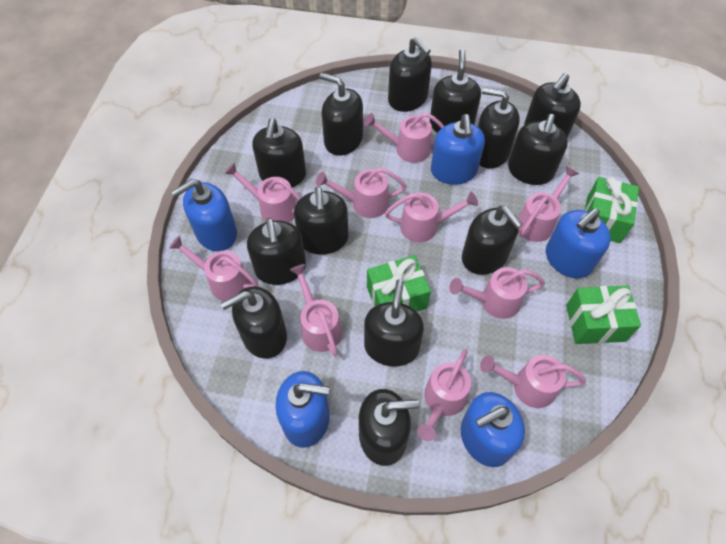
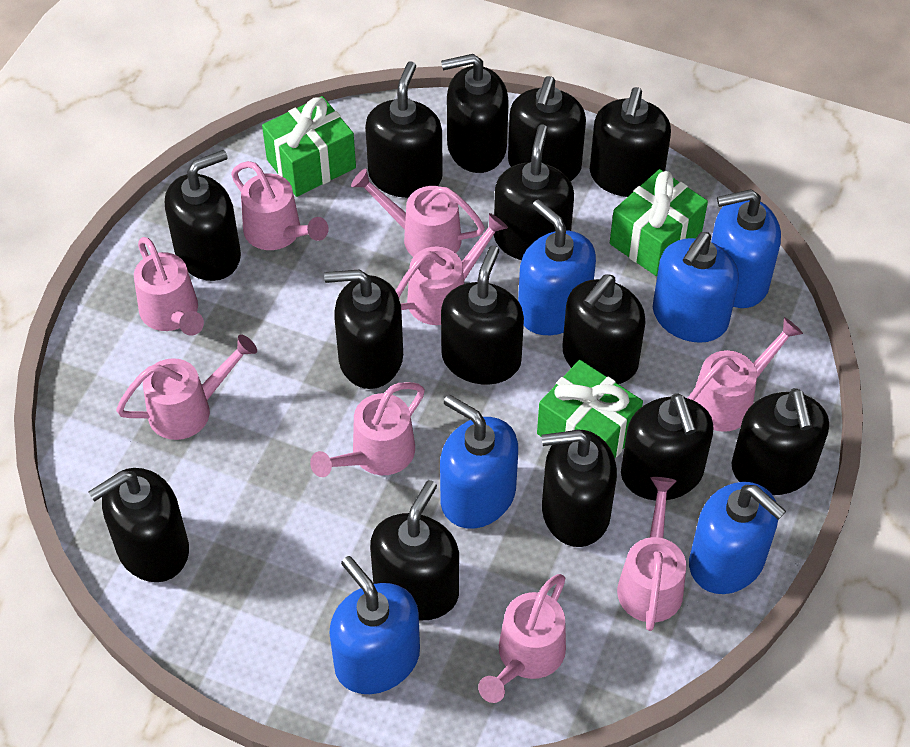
black soap dispenser: [221,286,287,359] [247,218,306,285] [252,118,306,187] [294,186,348,255] [319,73,363,156] [359,389,419,466] [364,280,424,367] [388,37,432,112] [429,49,481,133] [462,206,523,275] [478,87,520,169] [508,114,568,185] [524,73,581,138] = 13 -> [88,468,189,582] [165,150,241,281] [324,269,403,389] [365,61,443,198] [370,480,459,620] [441,54,509,173] [441,246,524,384] [494,124,574,260] [508,76,586,181] [541,430,617,547] [562,274,646,384] [590,87,671,197] [621,393,713,500] [732,388,829,495] = 14
blue soap dispenser: [171,179,237,252] [276,371,330,448] [431,114,485,185] [461,392,525,467] [546,208,611,278] = 5 -> [329,556,420,694] [440,395,518,529] [518,199,596,335] [653,232,739,343] [689,482,786,594] [711,189,781,308] = 6
pink watering can: [169,236,258,301] [224,163,301,223] [290,264,342,356] [316,168,406,218] [364,113,444,163] [385,192,478,242] [417,349,471,441] [449,267,545,319] [480,355,586,408] [518,166,579,242] = 10 -> [116,334,257,440] [134,237,204,336] [231,161,329,250] [310,382,425,477] [351,168,485,257] [396,213,508,325] [478,574,566,703] [617,477,686,631] [688,317,803,432] = 9

